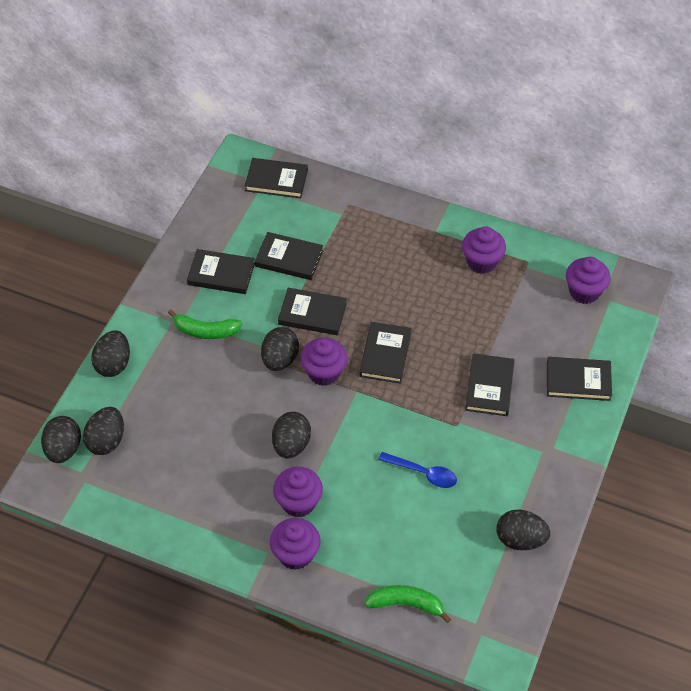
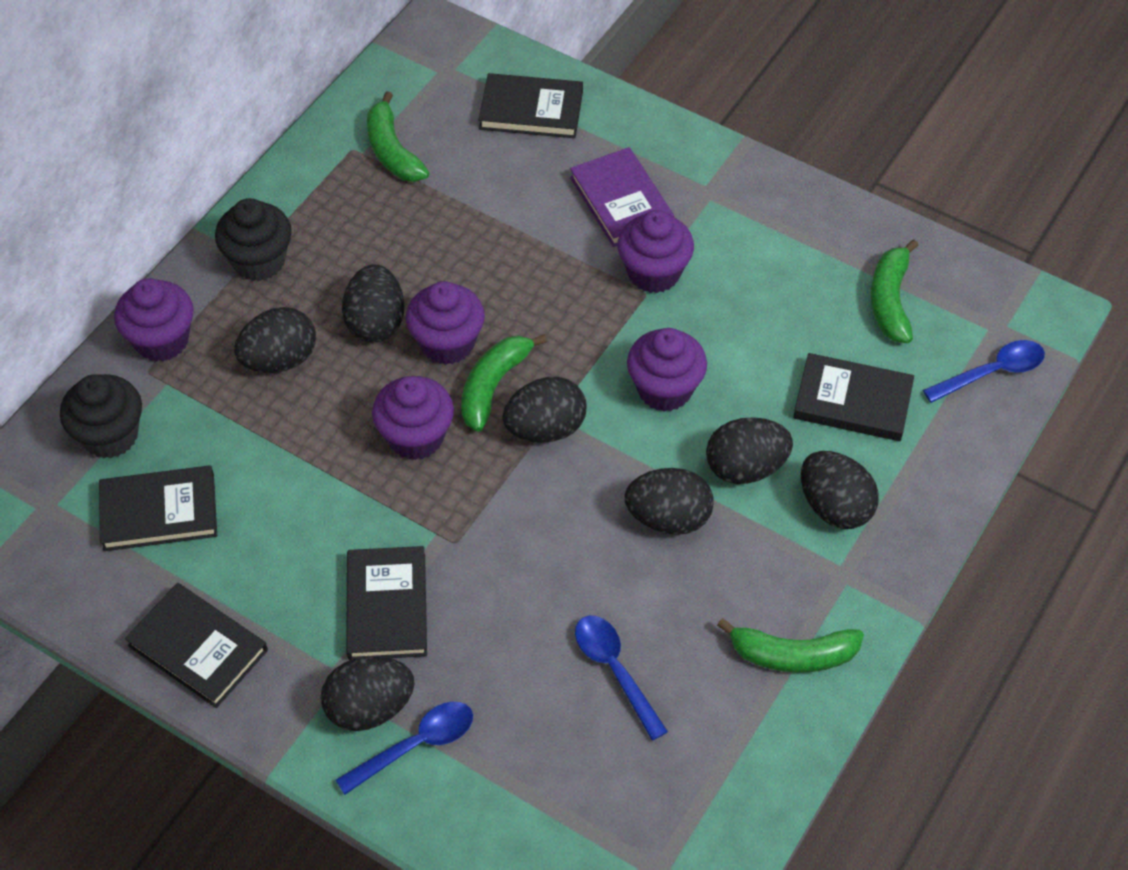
black book: [187,249,255,294] [245,158,308,198] [255,232,323,280] [278,288,347,335] [360,322,412,384] [465,353,515,416] [547,357,612,401] = 7 -> [99,465,217,551] [125,583,268,708] [346,546,427,660] [479,73,583,138] [793,353,914,441] = 5
black cupcake: none = 0 -> [60,374,142,458] [215,198,292,281] = 2
black egg: [41,416,81,463] [83,407,124,455] [91,331,130,377] [261,327,299,371] [272,412,311,459] [497,510,550,550] = 6 -> [234,307,316,373] [321,656,415,731] [342,264,404,342] [503,377,587,443] [624,468,713,535] [706,417,793,484] [801,451,879,529] = 7
blue spoon: [378,452,457,488] = 1 -> [336,702,473,795] [575,615,668,741] [923,340,1045,403] = 3
green banana: [168,309,242,339] [365,585,451,623] = 2 -> [367,91,429,182] [461,334,547,432] [717,618,864,673] [871,240,919,343] = 4
purple book: none = 0 -> [570,147,674,247] = 1

